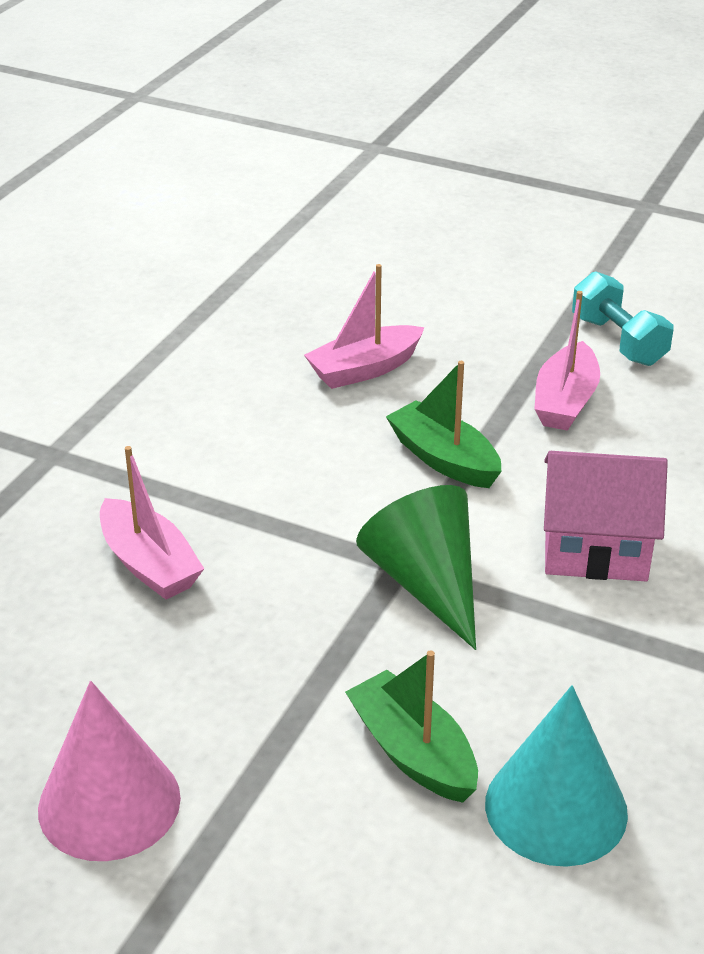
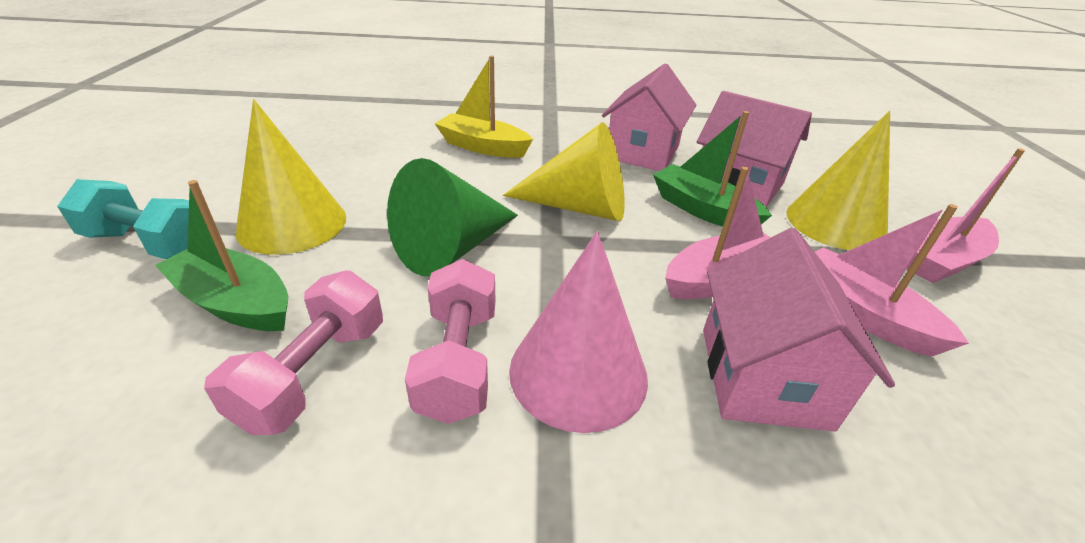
pink dumbbell: none = 0 -> [204,271,383,435] [405,259,495,424] = 2
pink house: [544,451,668,581] = 1 -> [602,64,696,171] [697,91,812,207] [703,228,895,432] = 3
turquoise cone: [485,685,628,867] = 1 -> none = 0
yellow boat: none = 0 -> [434,56,533,158] = 1
yellow cone: none = 0 -> [236,99,346,255] [503,122,625,221] [786,111,890,250] = 3

